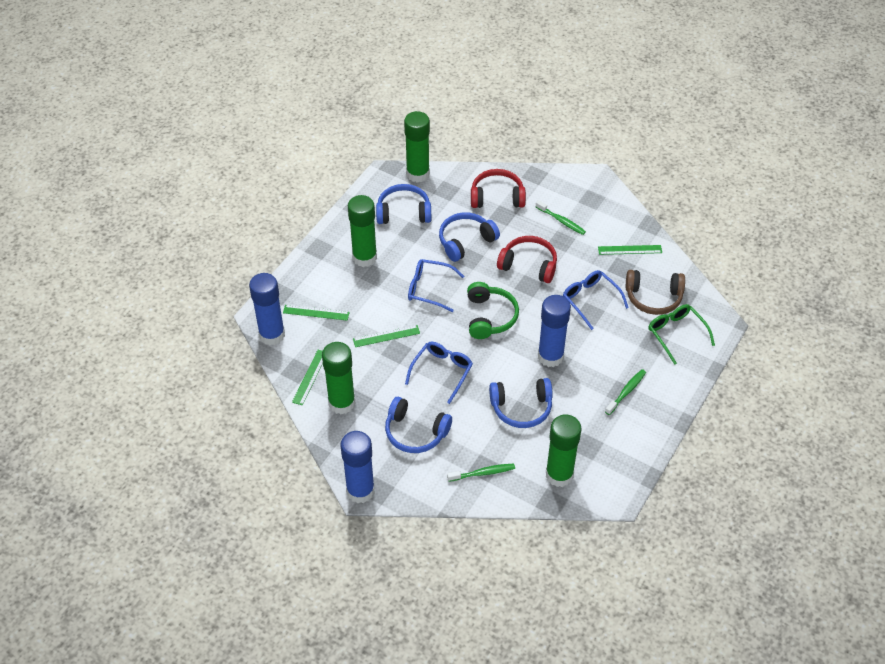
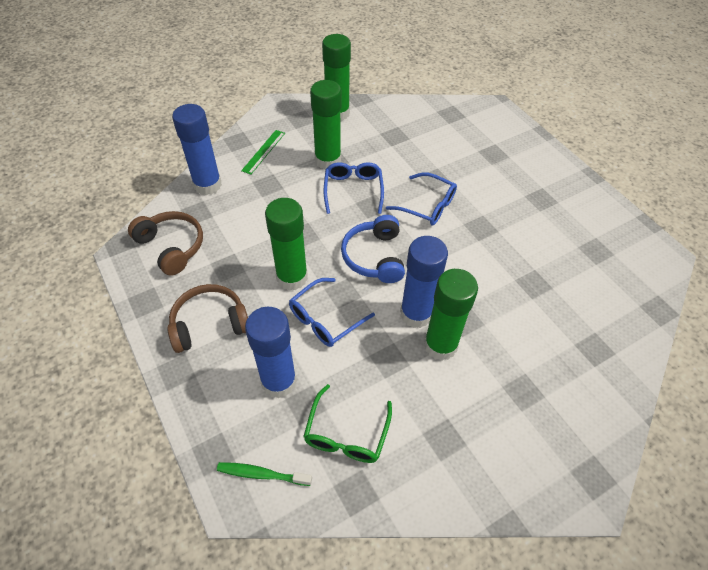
blue headphones: [376,184,431,224] [385,397,452,453] [439,212,500,262] [489,378,553,428] = 4 -> [341,215,405,283] = 1
brown headphones: [626,270,685,315] = 1 -> [128,211,203,276] [167,284,248,353] = 2
green headphones: [467,282,519,339] = 1 -> none = 0
green ruler: [283,305,350,321] [292,350,323,406] [353,325,420,347] [598,245,662,255] = 4 -> [241,130,285,175] = 1
green toothbrush: [447,464,515,482] [536,200,586,235] [605,369,646,415] = 3 -> [217,462,312,486] = 1
red headphones: [471,169,526,208] [497,236,557,283] = 2 -> none = 0

